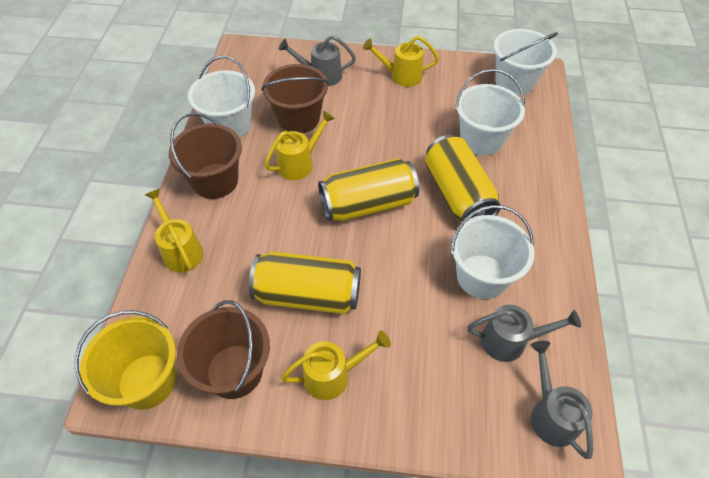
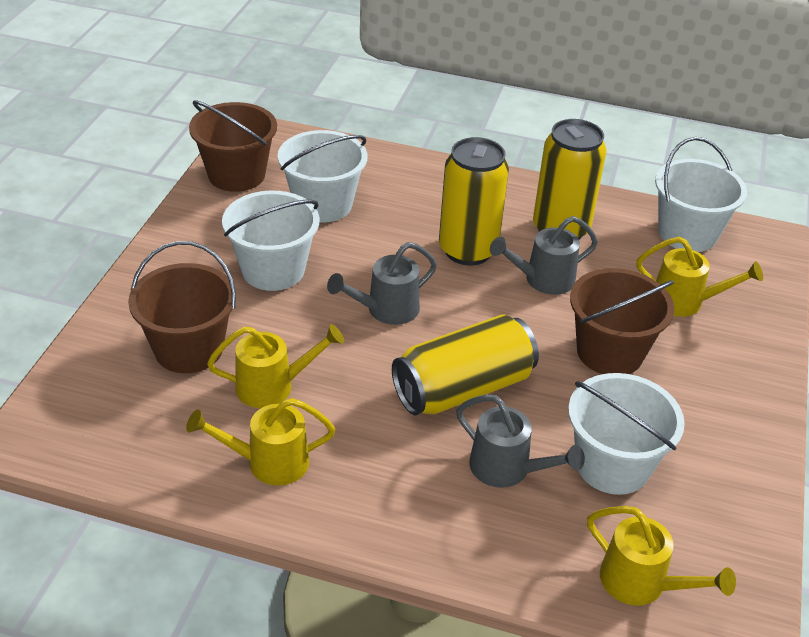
yellow bucket: [74,310,176,410] = 1 -> none = 0

